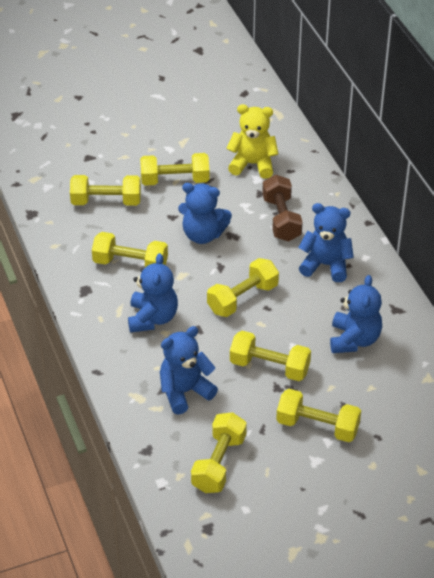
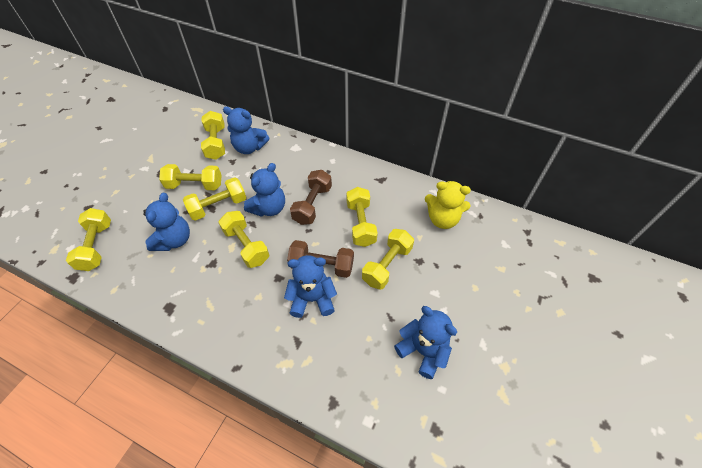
brown dumbbell: [262,175,303,241] = 1 -> [287,240,354,278] [290,170,332,225] = 2

